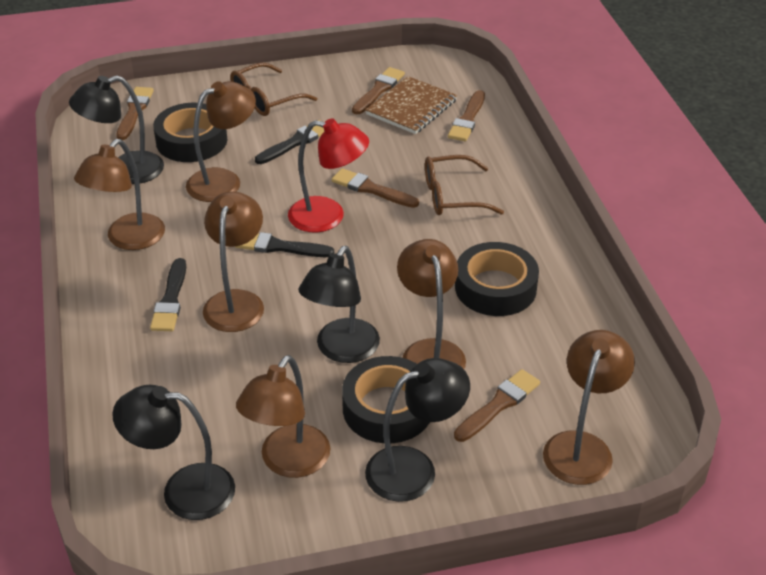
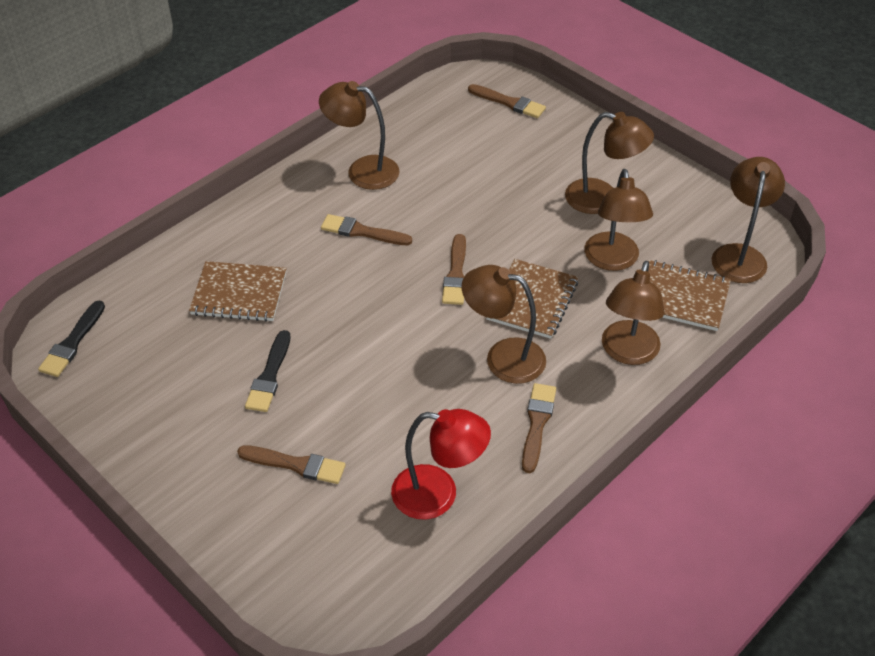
black brush: [150,258,186,331] [235,232,334,257] [255,120,324,164] = 3 -> [38,300,105,377] [245,330,290,412] = 2
black lamp: [69,76,164,184] [112,385,235,520] [299,246,380,363] [365,358,470,502] = 4 -> none = 0
black tape: [153,103,227,162] [342,356,430,443] [455,242,539,316] = 3 -> none = 0
brown glasses: [230,63,317,116] [425,155,504,215] = 2 -> none = 0
brown notebook: [366,76,457,134] = 1 -> [189,261,287,322] [486,259,578,339] [648,260,731,331] = 3

